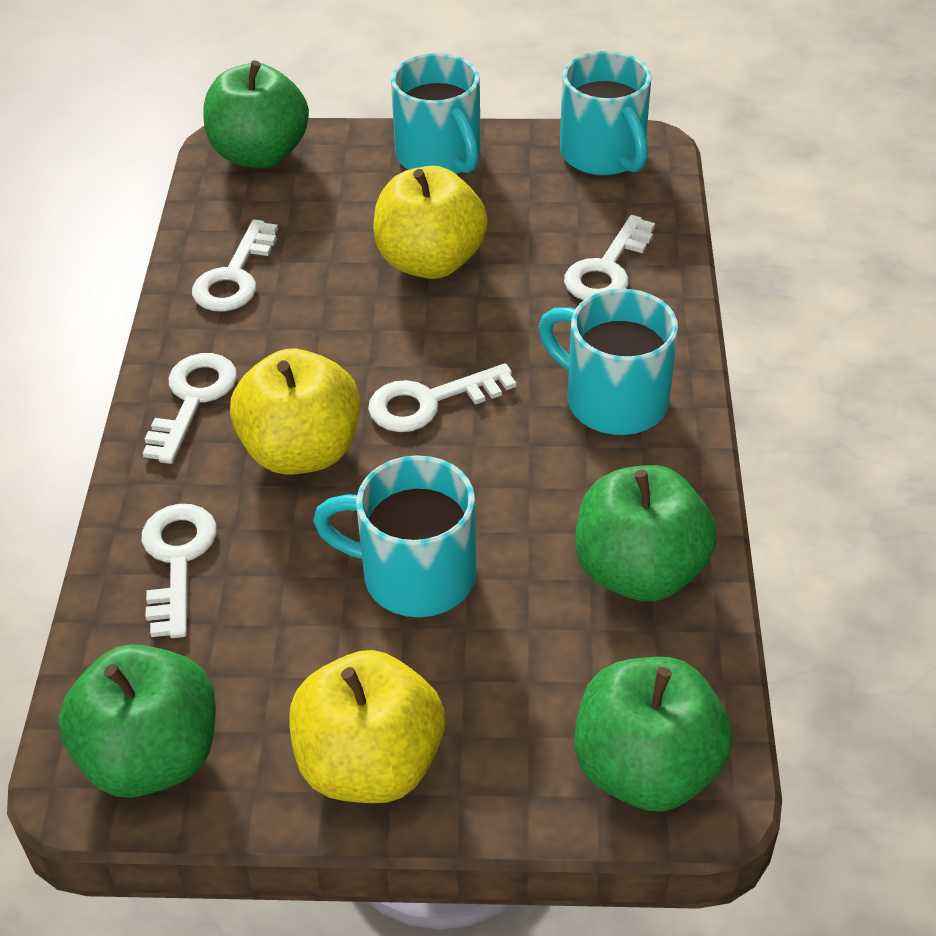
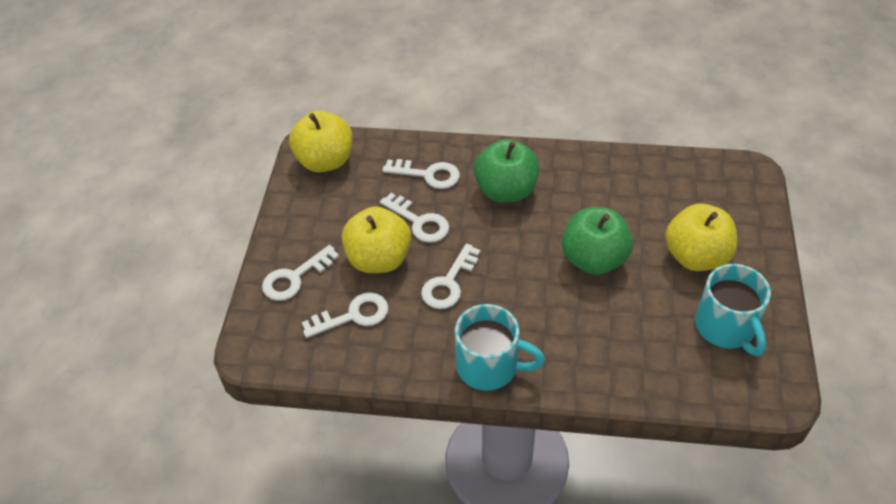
green apple: [58,644,216,798] [203,60,309,168] [575,465,717,602] [575,657,733,812] = 4 -> [474,139,539,203] [562,207,633,275] = 2
turquoise mug: [313,455,476,617] [391,53,481,174] [539,289,678,435] [560,51,652,176] = 4 -> [455,304,545,391] [695,264,771,356] = 2

